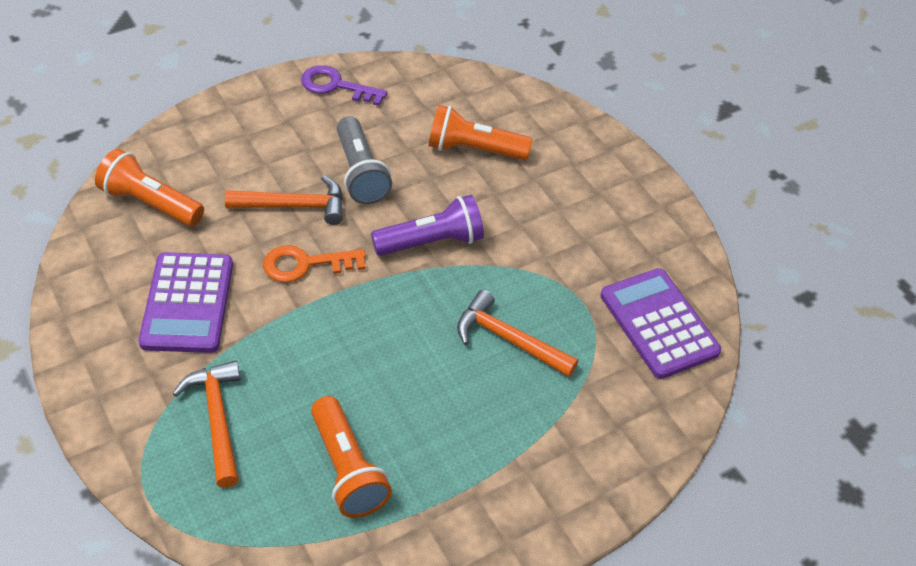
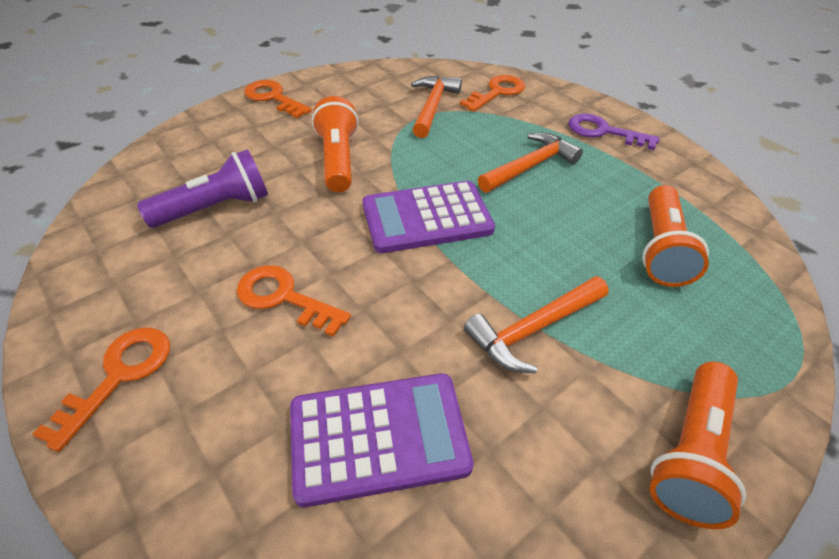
grey flashlight: [337,116,392,204] = 1 -> none = 0
orange key: [263,245,366,282] = 1 -> [32,327,170,452] [237,265,351,337] [245,80,312,119] [460,75,525,112] = 4

